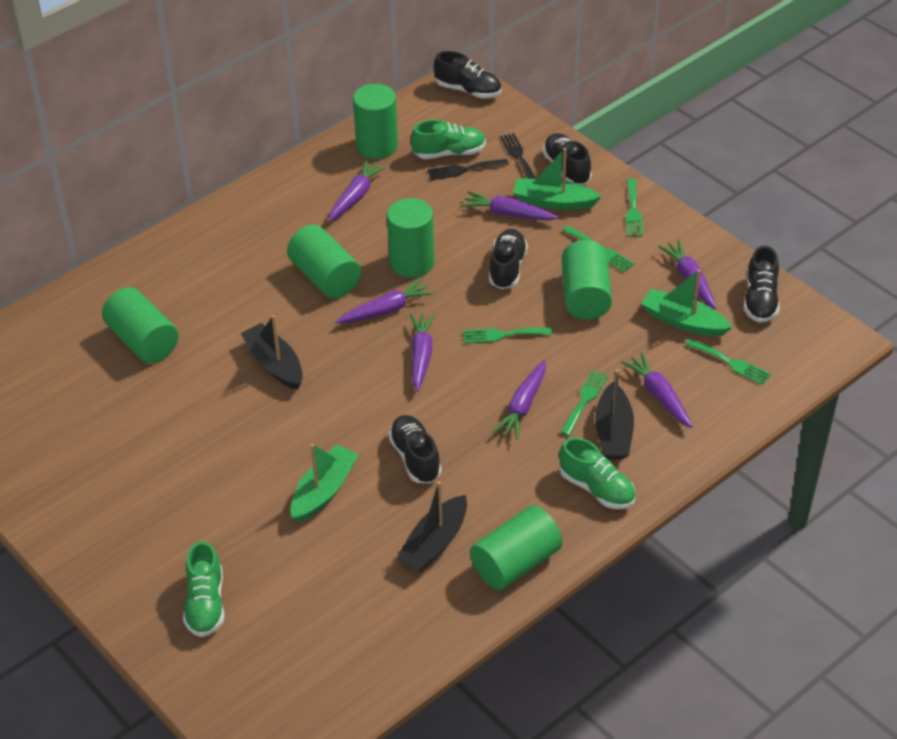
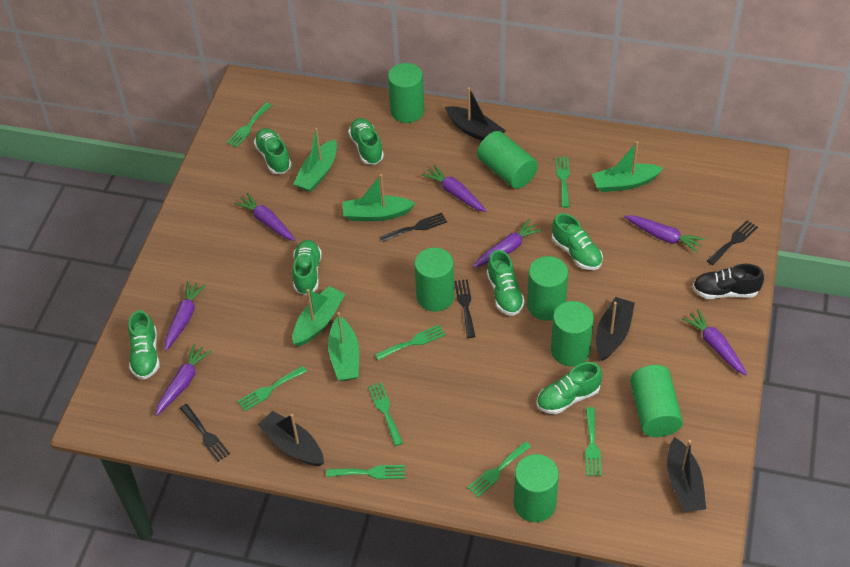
black boat: [240,315,303,390] [396,481,467,572] [595,369,634,460] = 3 -> [257,411,324,466] [445,87,506,141] [596,297,635,361] [667,437,706,512] = 4
black fork: [427,159,509,180] [500,133,536,179] = 2 -> [180,404,230,462] [380,213,447,242] [454,279,475,338] [707,220,758,265] = 4
black shoe: [388,415,441,483] [434,51,501,99] [489,229,528,289] [543,133,592,185] [744,246,780,323] = 5 -> [693,264,764,299] = 1
green boat: [291,444,359,522] [513,148,602,210] [641,269,733,336] = 3 -> [293,128,337,192] [293,286,345,346] [328,312,359,381] [343,174,416,221] [592,141,663,192] = 5
green cylinder: [102,287,179,363] [287,225,361,299] [353,84,398,159] [387,198,434,278] [470,505,562,590] [562,240,612,319] = 6 -> [388,63,424,123] [414,247,454,312] [477,131,538,189] [514,454,559,522] [527,256,568,321] [551,301,594,366] [630,365,683,437] = 7
green fork: [463,327,553,343] [560,370,609,436] [562,226,635,272] [626,178,643,236] [685,338,771,385] = 5 -> [227,103,272,148] [238,366,307,411] [326,465,405,479] [368,382,403,446] [375,325,446,360] [467,441,531,497] [556,157,570,208] [585,407,602,476] = 8
green shoe: [183,541,224,637] [411,120,486,159] [560,437,635,509] = 3 -> [128,310,159,379] [254,128,292,174] [292,240,322,295] [348,118,384,165] [487,250,525,316] [537,362,602,414] [552,213,603,270] = 7

